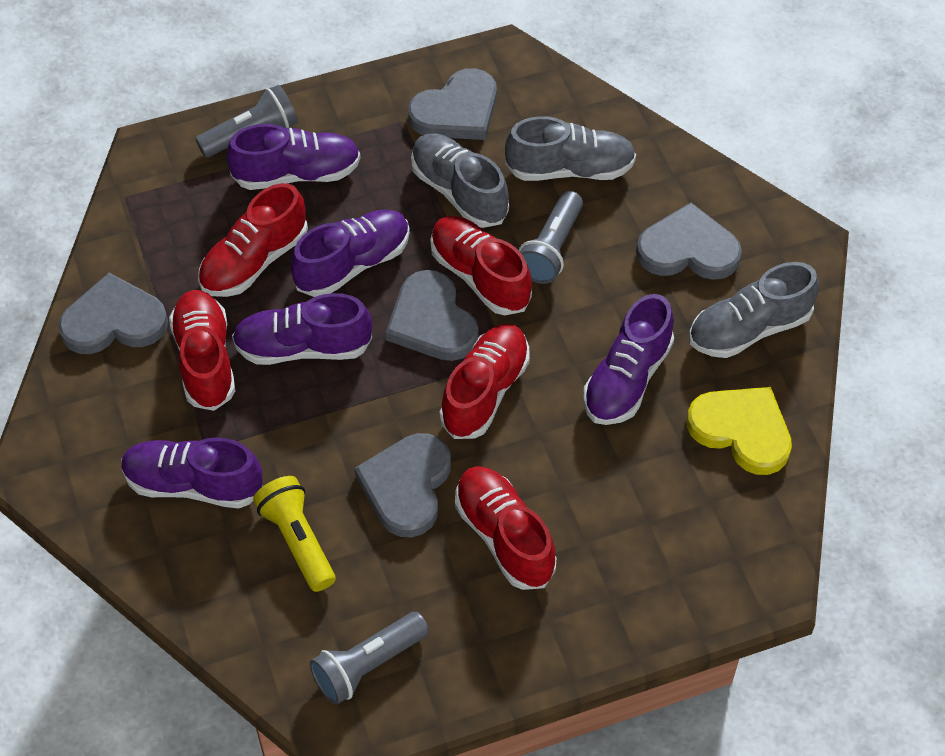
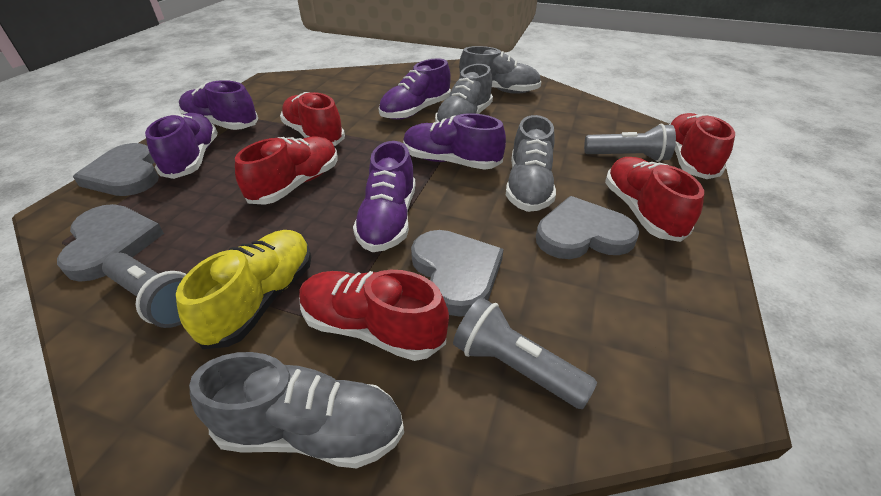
grey heart: [58,273,168,354] [354,433,451,538] [386,270,479,361] [408,68,497,140] [636,203,742,280] = 5 -> [57,204,164,282] [73,143,159,196] [411,230,504,317] [536,196,639,259] = 4
grey shoe: [411,133,509,228] [505,116,636,181] [689,262,819,358] = 3 -> [189,352,404,468] [435,64,493,122] [459,46,541,94] [506,115,556,212] = 4
yellow flashlight: [253,476,335,592] = 1 -> none = 0
yellow heart: [687,387,792,475] = 1 -> none = 0
yellow shoe: none = 0 -> [176,230,311,349] = 1

